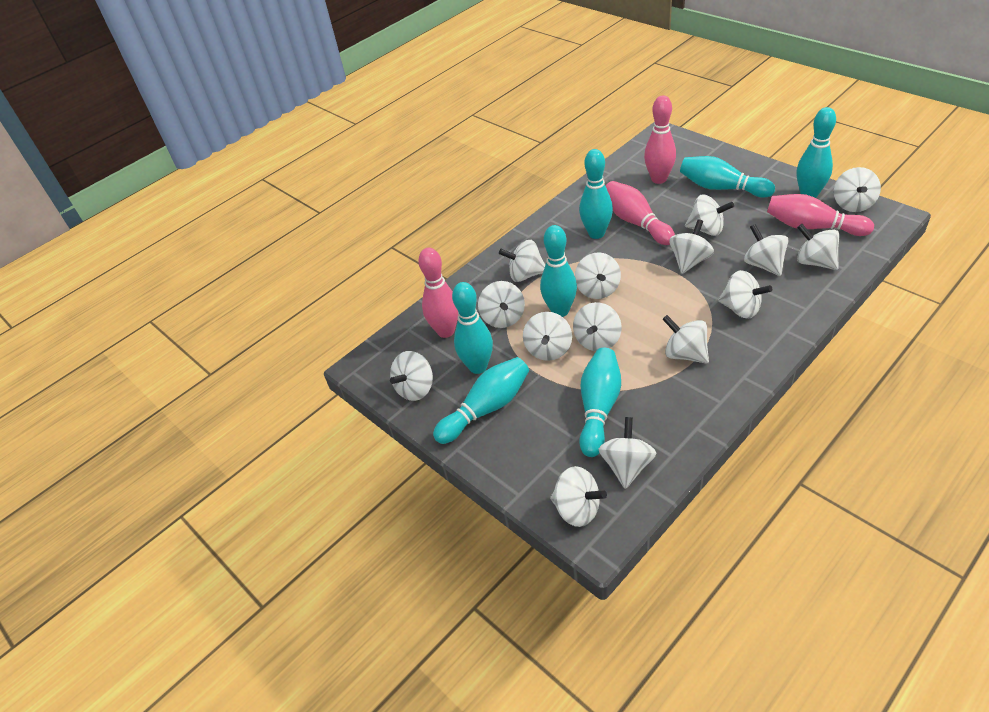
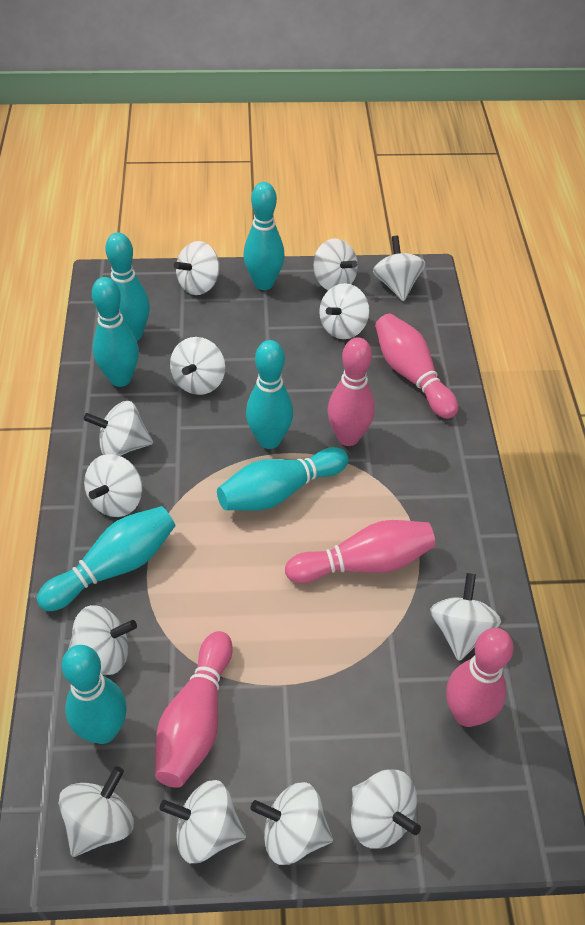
pink bowling pin: [418,248,458,338] [606,181,675,245] [644,95,676,184] [767,194,874,236] = 4 -> [155,631,233,788] [285,520,436,583] [328,337,375,446] [375,314,458,419] [446,628,514,727] = 5
white spinning top: [390,351,433,401] [478,281,525,328] [499,240,545,282] [523,312,572,361] [550,466,607,527] [573,302,622,351] [575,252,621,299] [598,417,657,489] [662,315,709,364] [669,219,714,274] [685,195,734,236] [718,270,772,319] [744,224,789,276] [797,224,840,270] [834,167,881,212] = 15 -> [59,766,134,857] [68,605,137,675] [83,401,153,456] [84,454,142,517] [160,780,246,863] [170,337,225,395] [174,241,219,295] [251,782,333,865] [313,238,358,290] [319,283,369,339] [351,769,421,849] [373,236,426,301] [430,573,501,661] = 13

